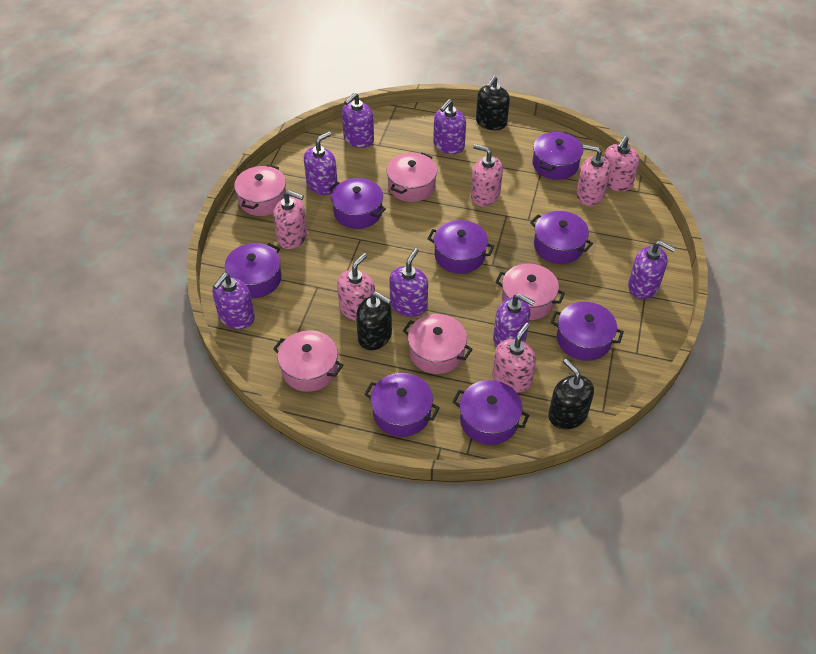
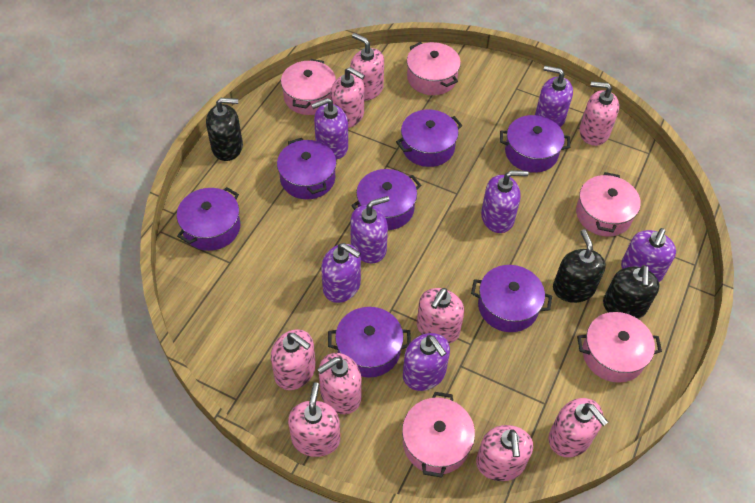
pink soap dispenser: [273,190,307,249] [337,253,375,321] [471,144,503,206] [492,323,536,393] [576,145,610,206] [604,136,639,191] = 6 -> [271,329,316,390] [288,382,340,457] [317,353,362,414] [331,67,365,128] [350,33,384,101] [417,288,464,344] [476,425,533,481] [548,398,608,457] [579,81,619,146] = 9
purple pot: [225,243,281,298] [329,178,386,229] [365,373,440,437] [427,220,494,274] [453,380,529,445] [530,211,593,264] [532,132,583,180] [551,302,624,361] = 8 -> [177,187,240,251] [277,138,336,199] [328,307,411,378] [351,169,421,230] [396,110,463,167] [471,265,552,332] [500,115,570,173] = 7

